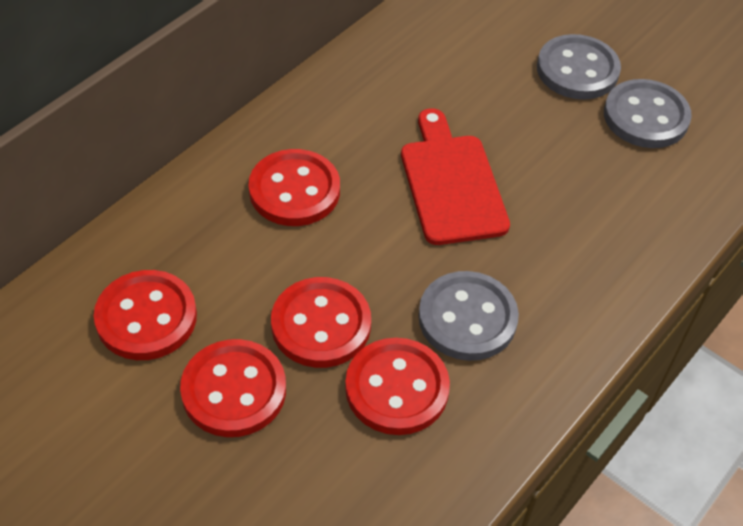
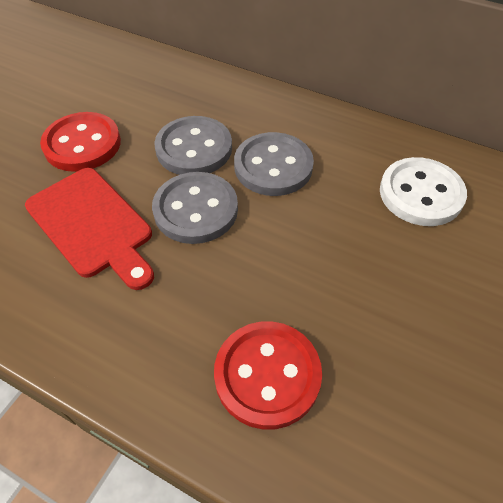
red button: [94,270,197,360] [180,339,286,437] [249,149,340,226] [271,277,371,368] [345,338,450,435] = 5 -> [40,112,121,172] [214,321,322,430] = 2
white button: none = 0 -> [380,157,467,226] = 1

